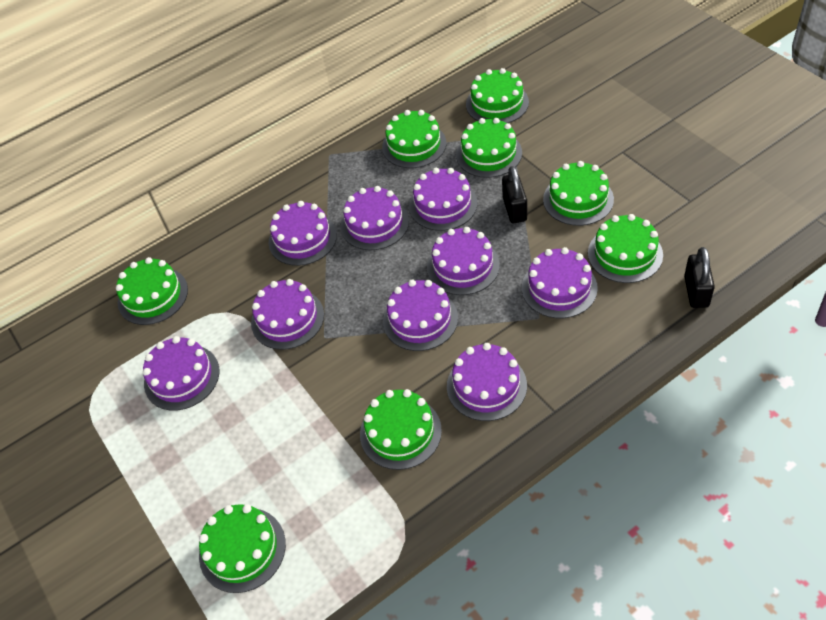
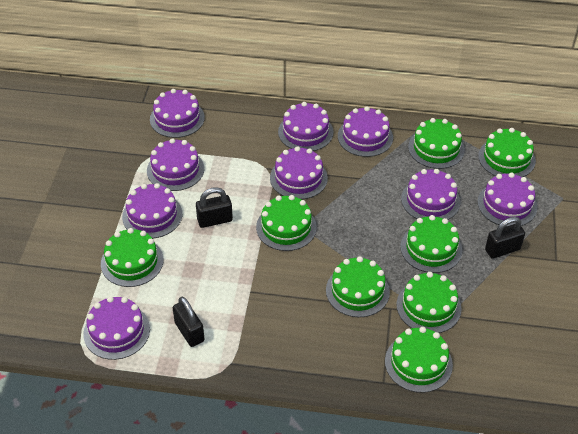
black padlock: [502,166,527,223] [684,247,715,308] = 2 -> [173,297,204,347] [196,187,233,228] [485,217,525,259] = 3

